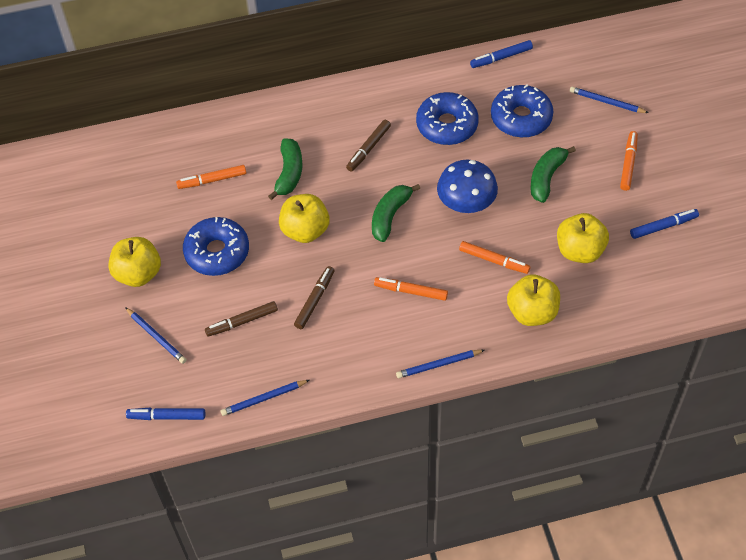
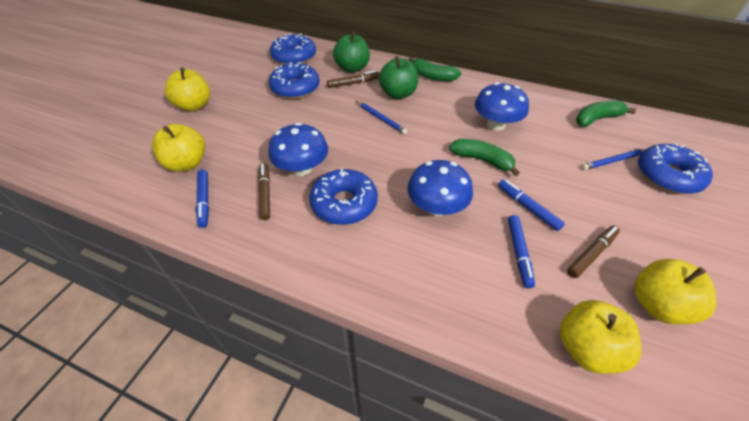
blue donut: [183,217,249,276] [416,92,479,145] [491,85,554,138] = 3 -> [268,62,320,99] [270,33,316,65] [309,168,378,225] [638,143,713,194] = 4
blue mushroom: [437,160,498,213] = 1 -> [268,123,328,176] [407,160,473,216] [475,82,529,131] = 3
blue pencil: [125,307,187,364] [221,380,309,416] [396,350,485,378] [570,87,649,113] = 4 -> [356,101,407,135] [582,149,645,170] = 2
green apple: none = 0 -> [333,32,370,73] [378,56,418,99] = 2
orange marker: [176,165,246,189] [374,277,448,301] [459,241,530,274] [620,131,638,191] = 4 -> none = 0

